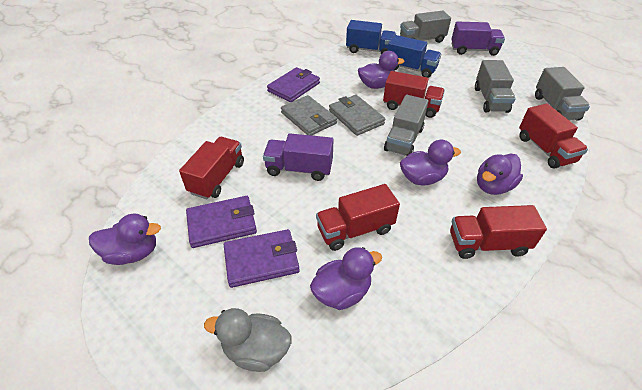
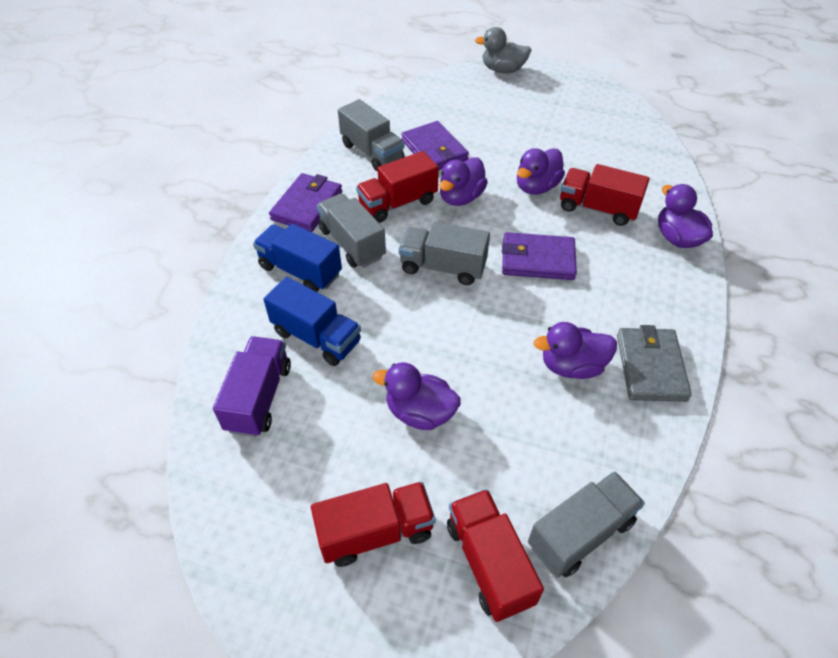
grey wallet: [281,95,337,136] [329,95,385,136] = 2 -> [617,325,692,402] = 1
purple truck: [263,133,334,181] [451,21,505,56] = 2 -> [213,336,291,437] = 1
red truck: [179,137,244,199] [316,184,400,251] [383,71,445,118] [450,205,547,259] [519,104,588,169] = 5 -> [311,482,435,567] [356,151,439,223] [447,489,544,622] [560,164,650,226] = 4

